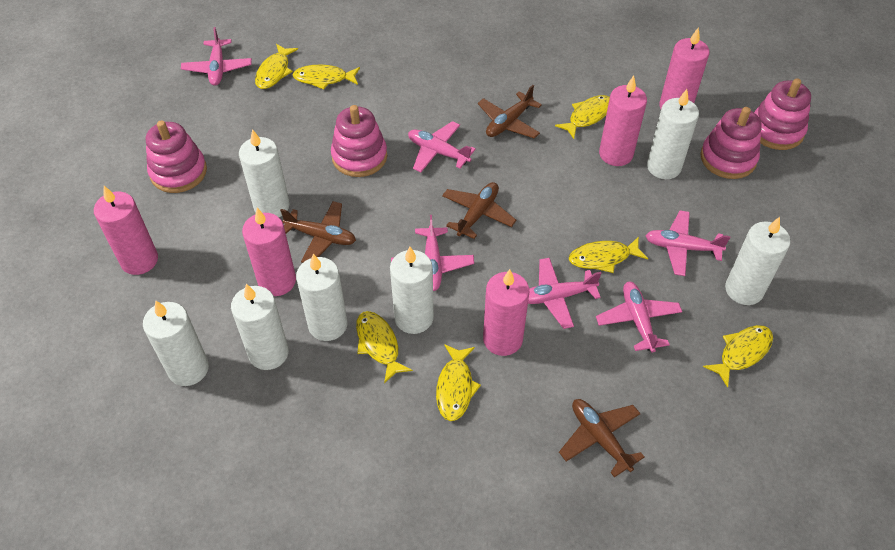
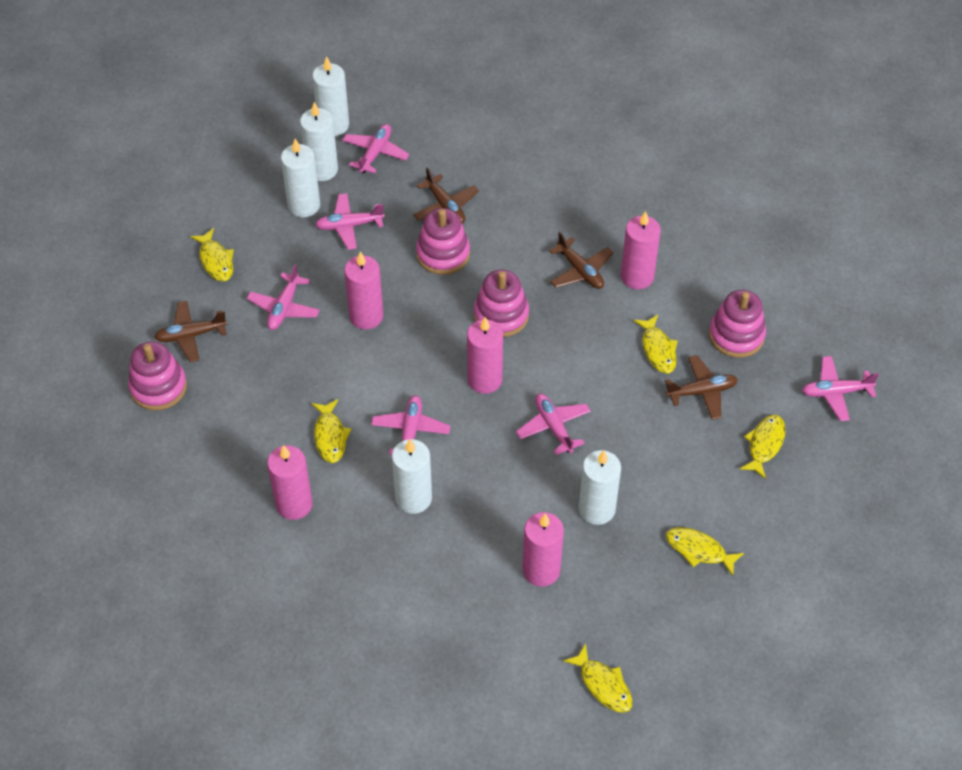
white candle: [143,300,209,386] [231,284,289,370] [239,129,290,217] [296,254,347,341] [390,247,434,334] [647,89,699,179] [725,217,791,305] = 7 -> [281,139,320,217] [300,102,338,181] [312,56,349,136] [392,439,432,514] [579,450,621,525] = 5
yellow fish: [255,44,298,89] [292,64,360,90] [356,311,413,383] [436,344,481,421] [555,95,610,139] [569,236,648,273] [703,325,773,388] = 7 -> [190,228,234,281] [311,399,351,463] [563,643,632,713] [633,315,678,373] [666,527,744,576] [740,415,786,479] = 6

